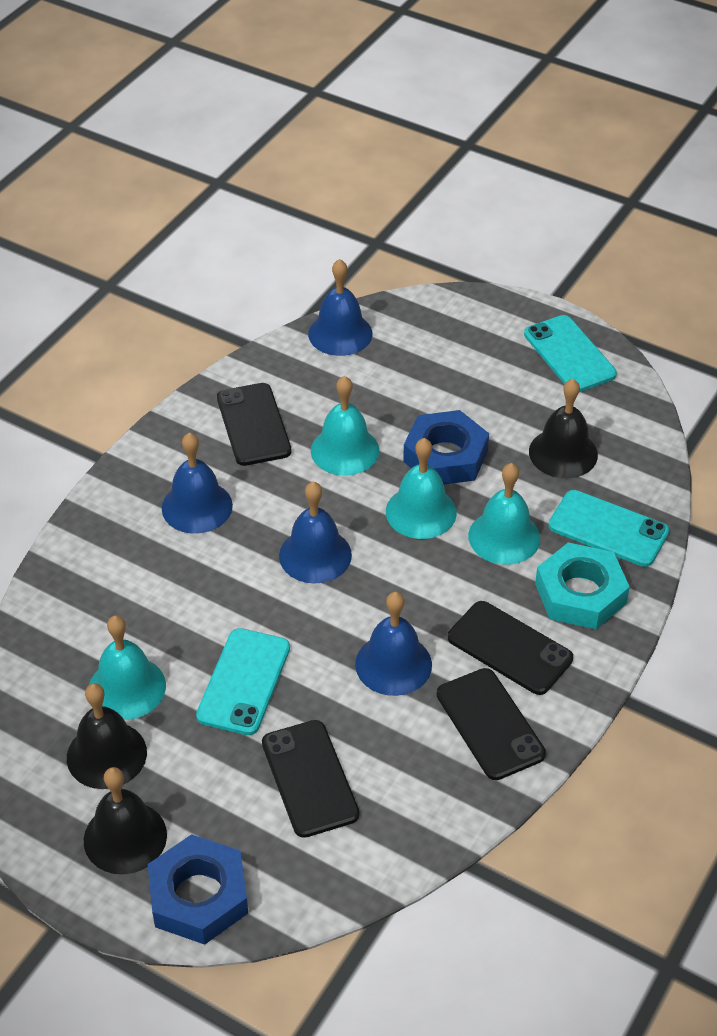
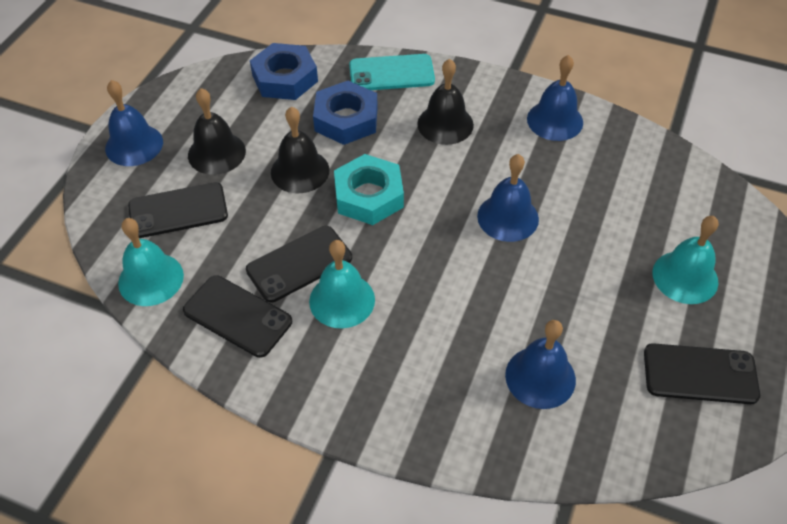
turquoise bell: [89,615,166,720] [311,376,379,476] [386,438,457,539] [468,463,540,565] = 4 -> [118,218,184,306] [309,240,375,328] [652,216,719,304] = 3
turquoise phone: [196,628,290,735] [524,315,617,392] [548,490,669,567] = 3 -> [349,54,435,90] = 1

